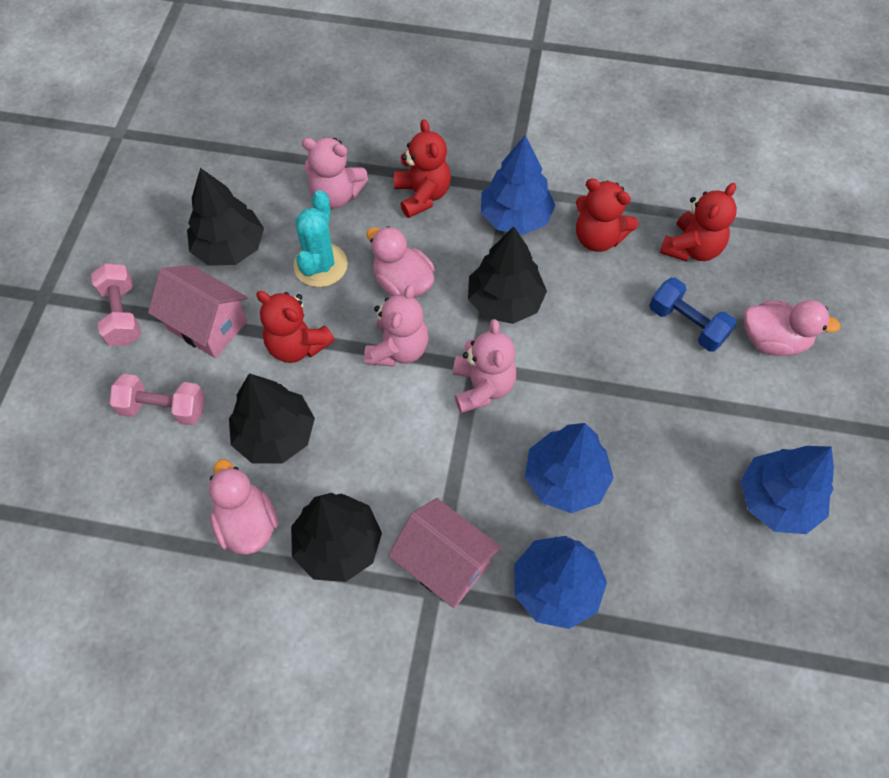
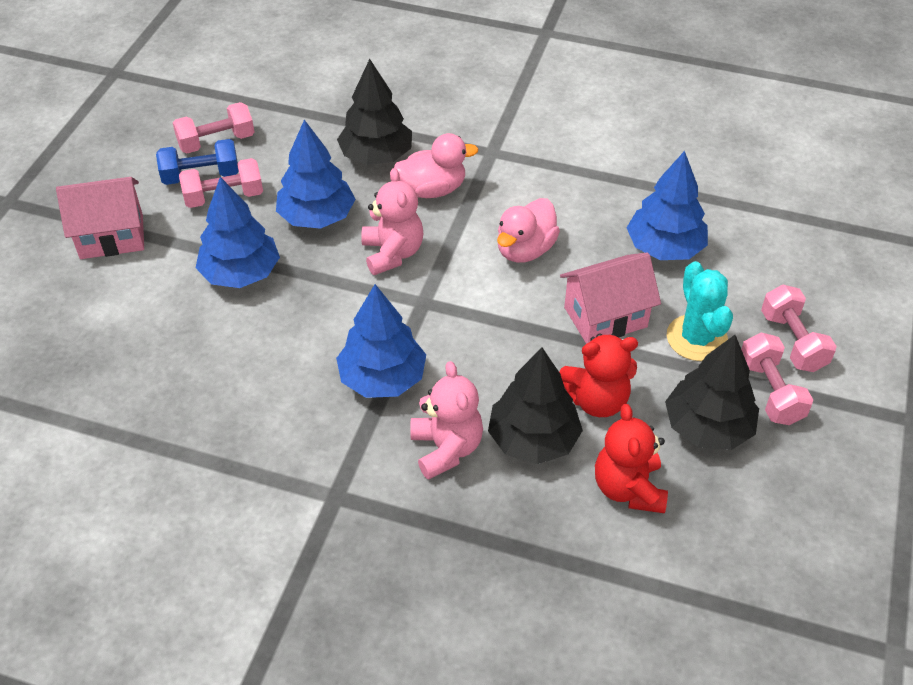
black tree: [187,168,264,266] [229,373,315,464] [291,493,382,582] [468,226,547,324] = 4 -> [337,59,412,165] [488,347,583,464] [665,335,759,450] = 3
pink duck: [209,459,278,555] [366,226,435,298] [744,300,841,356] = 3 -> [394,133,478,198] [497,198,560,263] = 2
pink dumbbell: [91,263,141,346] [109,374,205,426] = 2 -> [173,102,254,153] [179,158,263,208] [741,333,813,425] [761,284,837,372] = 4
pink teddy bear: [302,137,368,208] [364,284,429,367] [453,319,516,413] = 3 -> [361,168,423,275] [410,361,483,480] = 2
red teddy bear: [256,291,335,363] [394,119,451,218] [576,178,639,252] [660,183,737,262] = 4 -> [559,334,638,417] [595,404,668,513] = 2

